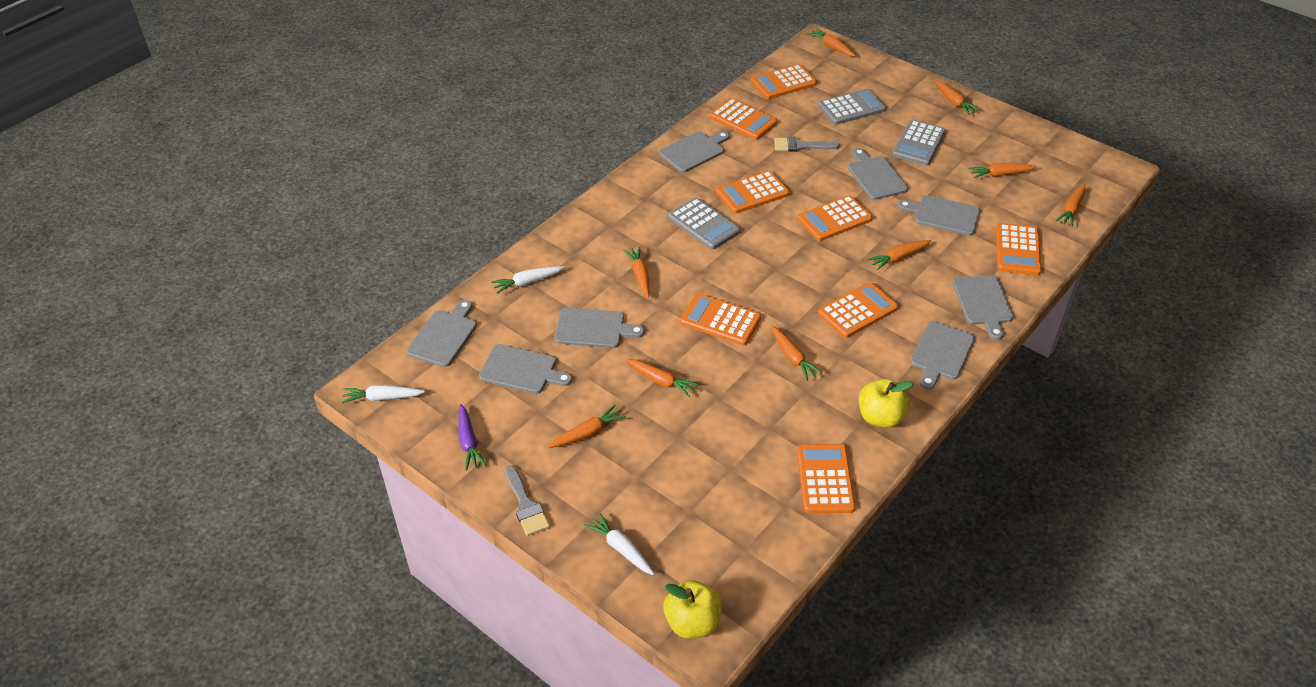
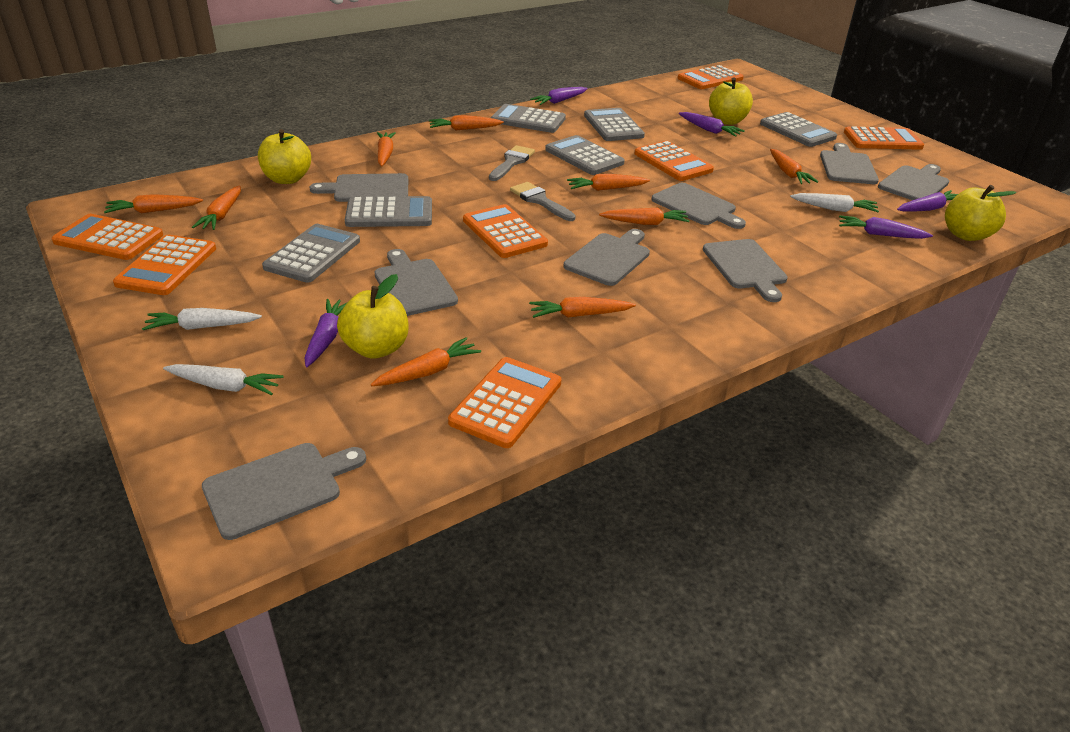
grey calculator: [668,198,740,249] [818,89,886,125] [892,120,946,166] = 3 -> [262,224,360,283] [345,196,432,227] [491,104,566,133] [545,135,625,175] [584,108,645,141] [760,112,837,147] = 6
orange calculator: [680,294,761,345] [709,98,777,140] [716,170,789,214] [751,64,817,99] [797,195,872,241] [797,444,855,513] [818,282,898,338] [996,223,1041,275] = 8 -> [52,214,163,260] [113,235,216,295] [448,357,561,448] [463,204,548,258] [634,141,714,181] [677,65,744,89] [844,126,924,150] = 7
purple carrot: [458,404,486,470] = 1 -> [305,299,348,367] [530,87,588,105] [679,112,744,137] [839,216,933,239] [897,190,958,212] = 5
yellow apple: [663,580,722,639] [859,379,914,428] = 2 -> [258,129,311,184] [337,274,408,359] [709,77,753,125] [945,185,1016,241] = 4

